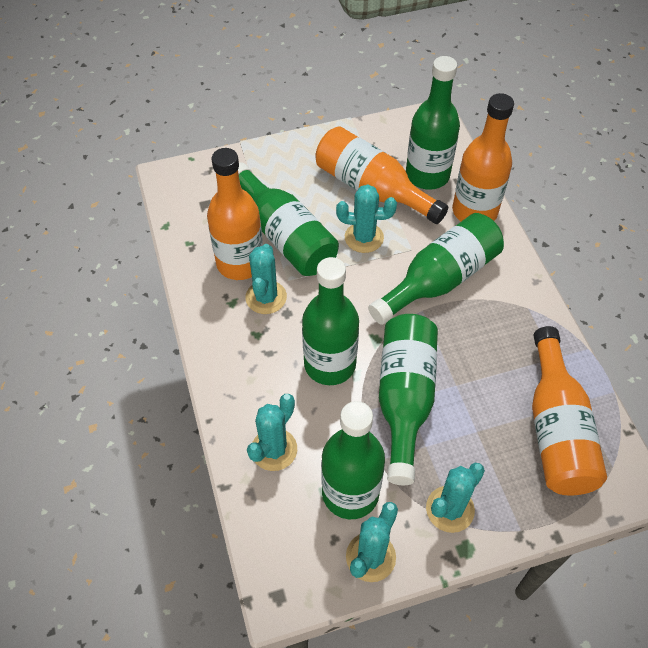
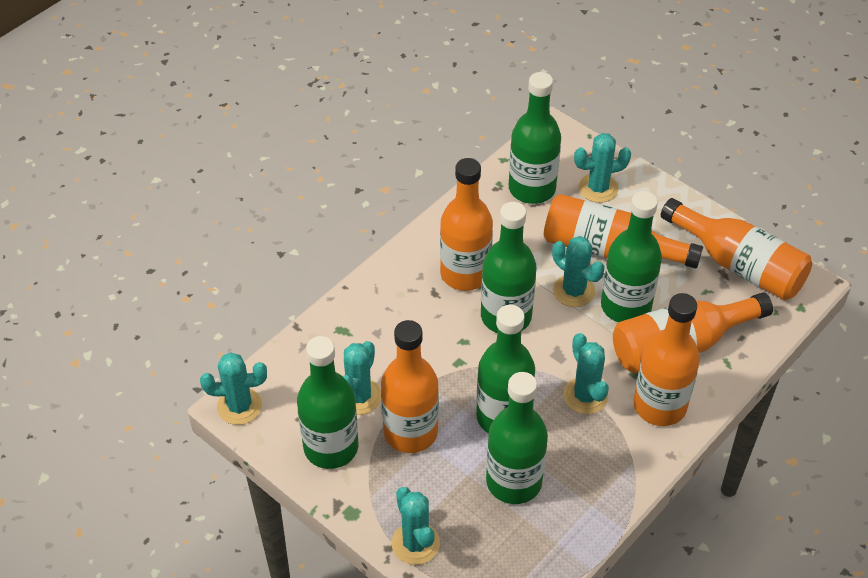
orange bottle: [207,148,263,280] [316,126,448,224] [452,93,514,221] [532,326,607,495] = 4 -> [381,320,439,453] [440,158,493,291] [544,194,703,269] [613,293,773,373] [634,293,700,426] [661,198,812,300] = 6
turquoise cactus: [245,244,287,314] [247,394,297,471] [336,185,397,253] [346,502,398,582] [426,463,485,533] = 5 -> [200,352,267,425] [343,341,381,415] [392,487,440,565] [552,236,605,307] [563,333,609,414] [574,133,631,203] = 6

